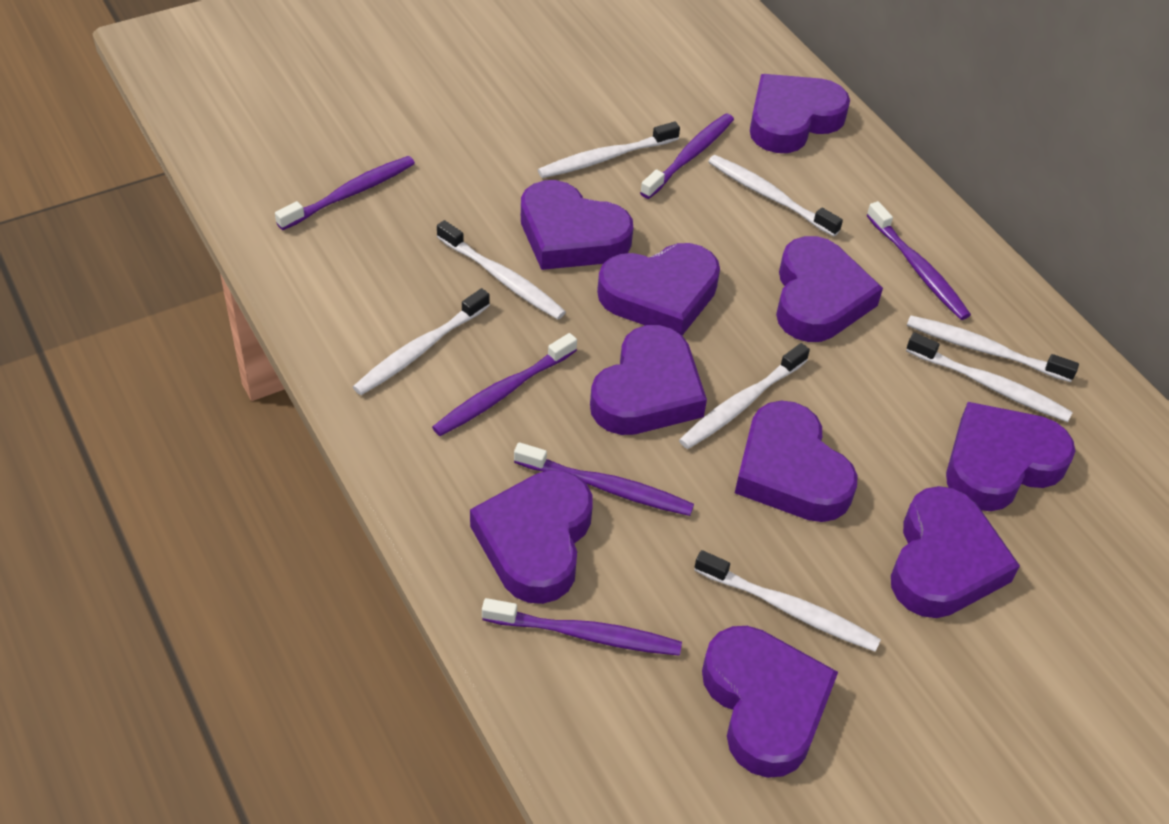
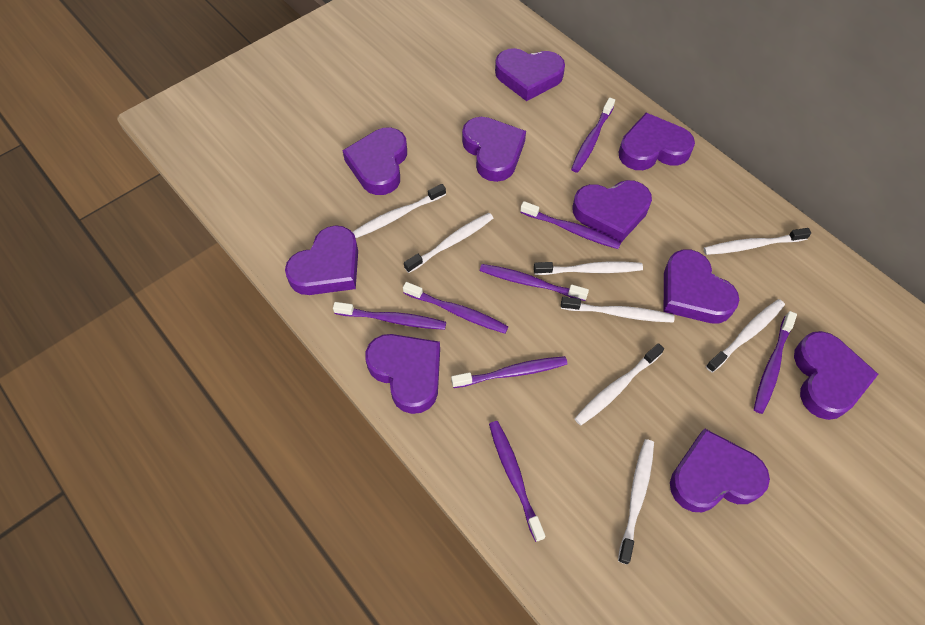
purple toothbrush: [275,156,415,230] [432,333,577,436] [482,598,682,656] [514,442,694,516] [640,114,734,199] [867,201,971,320] = 6 -> [333,302,446,330] [403,282,509,333] [451,356,567,388] [480,264,589,301] [489,421,545,542] [520,201,621,249] [571,98,615,173] [754,311,797,414] = 8

